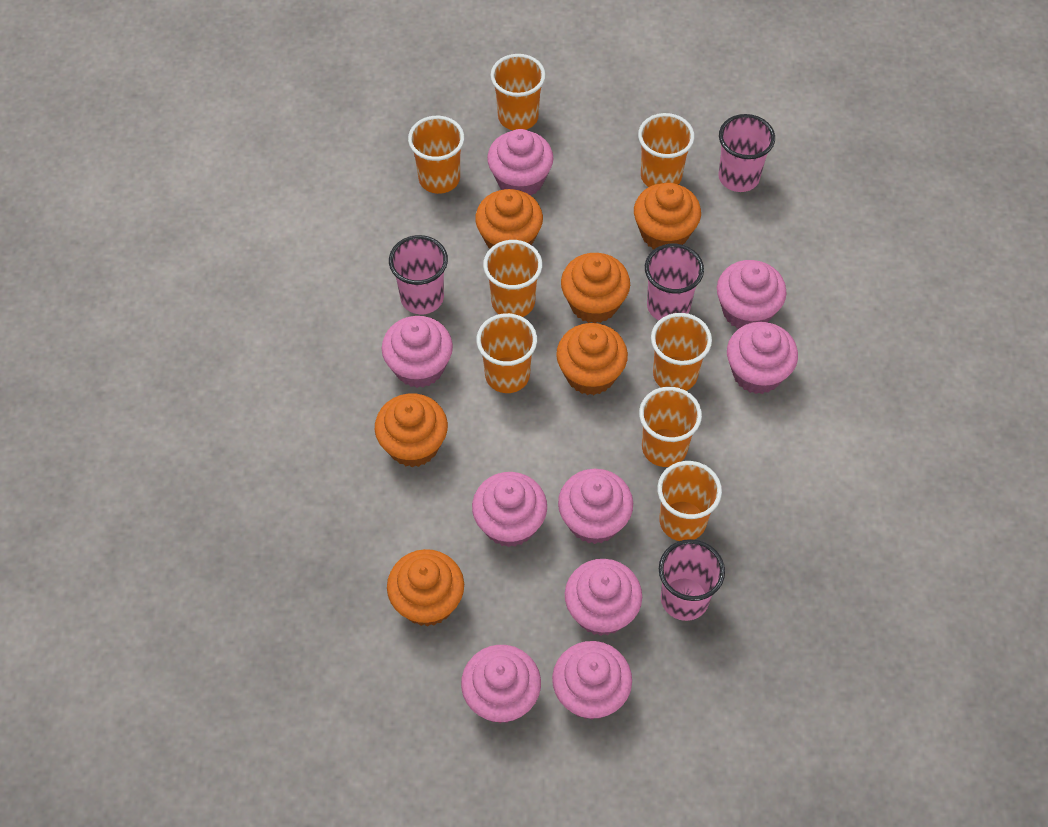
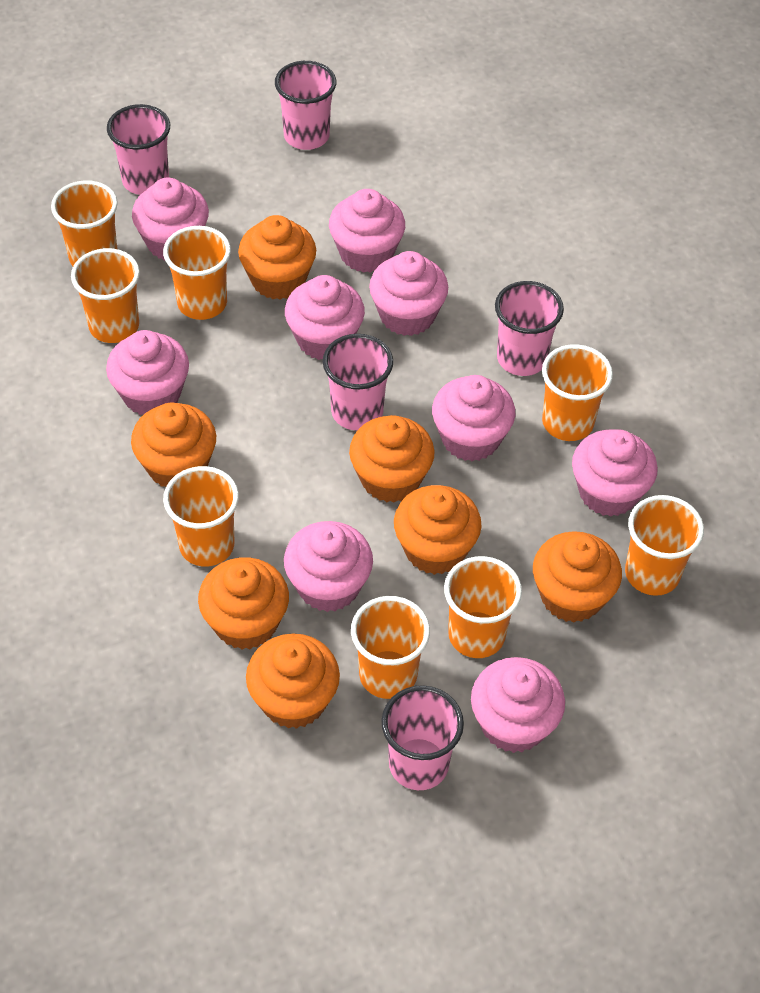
orange cupcake: [375,393,448,467] [387,549,464,627] [475,189,543,248] [556,323,628,395] [561,253,630,323] [634,183,701,249] = 6 -> [131,403,216,487] [198,557,289,649] [238,215,316,300] [246,633,340,729] [349,415,435,503] [394,485,482,575] [533,531,622,622] = 7
pink cup: [389,235,448,314] [645,244,704,320] [659,539,725,621] [718,114,775,192] = 4 -> [107,104,170,195] [275,61,336,150] [323,334,393,430] [381,685,464,790] [495,281,564,376] = 5

